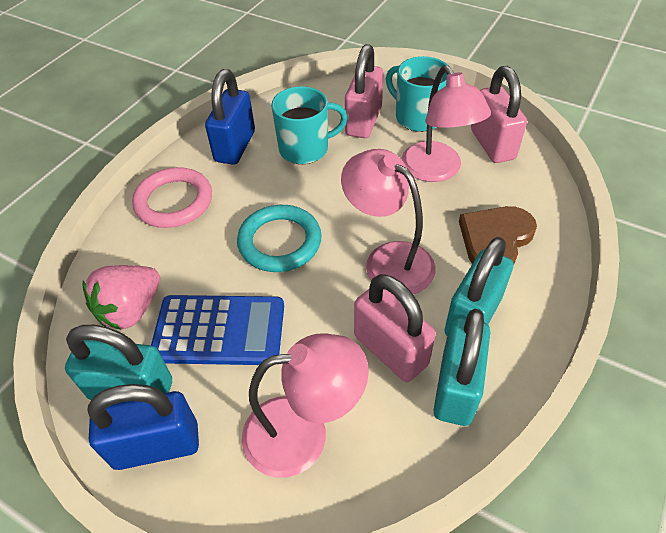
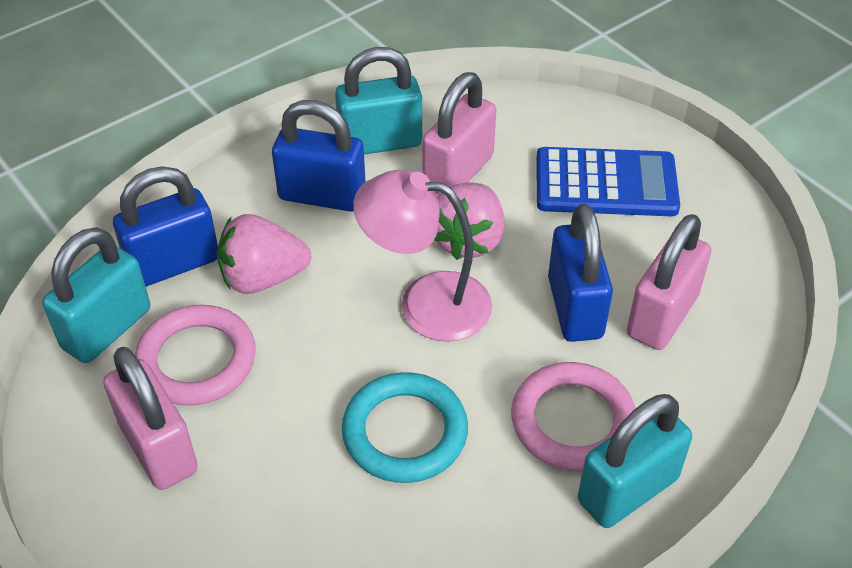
blue padlock: [87,384,199,470] [205,69,255,165] = 2 -> [113,166,218,287] [272,100,366,212] [548,204,613,342] = 3
brown heart: [459,206,537,266] = 1 -> none = 0
pink lamp: [242,333,369,478] [341,149,436,294] [401,65,491,182] = 3 -> [353,170,492,342] = 1
pink ring: [132,167,212,228] = 1 -> [135,305,256,405] [511,362,636,471] = 2
pink strawberry: [83,265,160,330] = 1 -> [217,214,311,294] [434,182,504,260] = 2
turquoise mug: [271,86,348,164] [386,56,449,132] = 2 -> none = 0

